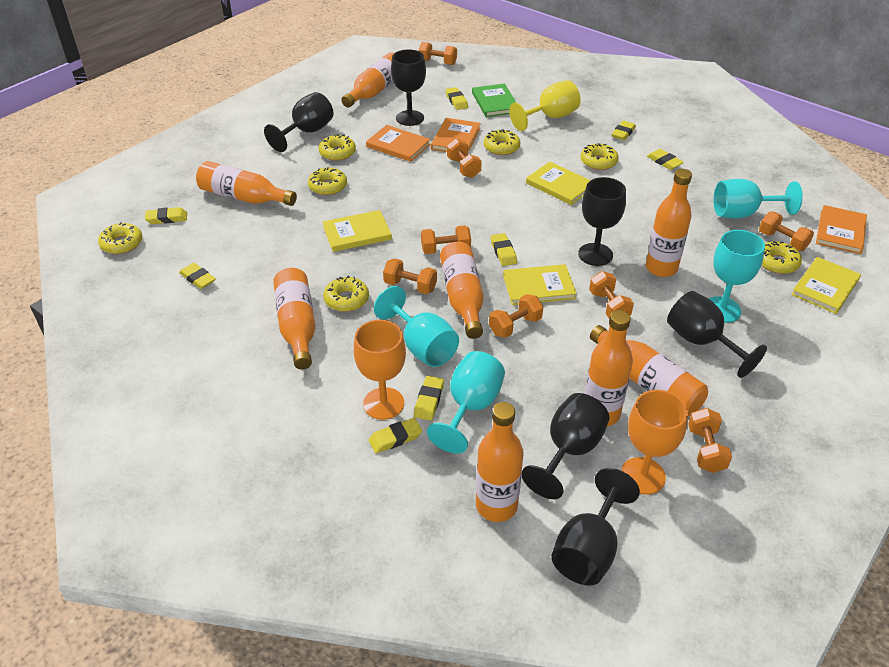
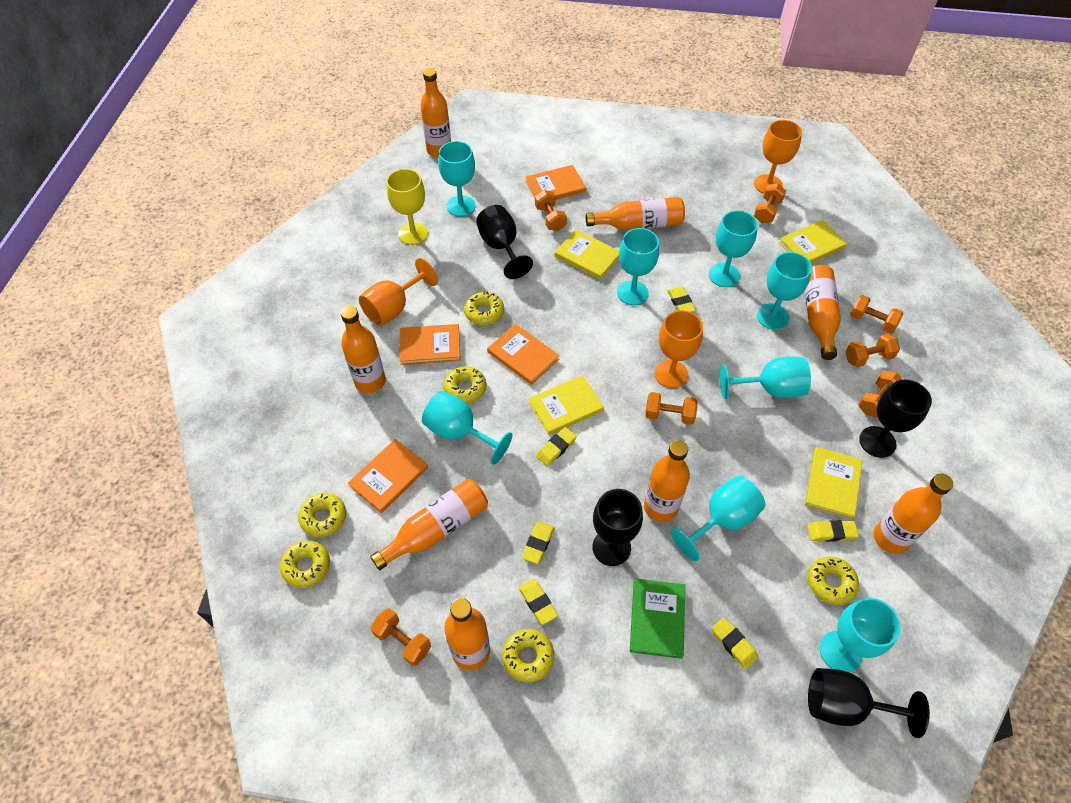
black goblet: [264,92,333,152] [391,49,426,126] [522,393,609,499] [551,468,640,585] [578,177,626,266] [667,291,767,378] = 6 -> [476,205,533,279] [592,489,643,566] [808,668,930,738] [859,380,932,458] = 4
orange book: [366,125,431,162] [431,118,481,152] [816,205,867,254] = 3 -> [348,439,428,513] [400,324,461,365] [487,324,560,385] [526,165,586,200] = 4
orange dumbbell: [383,258,437,294] [419,42,457,65] [421,225,471,254] [447,139,482,178] [489,294,543,338] [589,271,634,318] [688,408,732,473] [759,211,814,251] = 8 -> [371,608,431,666] [535,190,567,231] [645,392,698,425] [754,183,786,223] [845,334,900,367] [850,295,903,333] [858,370,903,418] = 7
orange goblet: [354,320,406,420] [621,390,688,495] = 2 -> [359,258,438,326] [654,310,703,388] [754,120,802,194] = 3
turquoise goblet: [374,286,459,367] [427,351,505,454] [709,230,765,323] [713,179,803,218] = 4 -> [422,391,512,465] [438,141,476,217] [617,228,659,305] [671,476,765,561] [709,210,758,287] [720,356,811,399] [757,252,812,329] [820,598,901,673] = 8
yellow donut: [98,222,142,254] [308,167,347,195] [319,134,356,161] [323,276,369,312] [484,129,520,155] [581,143,619,170] [762,241,802,274] = 7 -> [280,540,330,588] [298,493,346,537] [444,366,486,404] [464,291,504,325] [502,629,554,682] [808,556,859,605] = 6
yellow eraser: [145,207,187,224] [179,263,216,289] [369,418,422,453] [414,376,444,421] [445,87,468,110] [491,233,517,266] [611,121,636,140] [647,149,684,170] = 8 -> [519,579,558,625] [522,522,555,564] [536,427,577,466] [667,286,696,312] [712,617,758,669] [807,520,859,542] = 6

